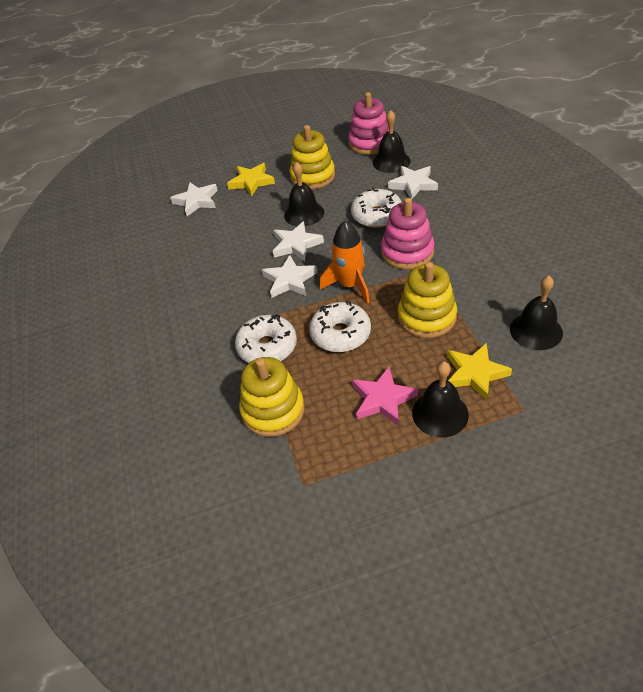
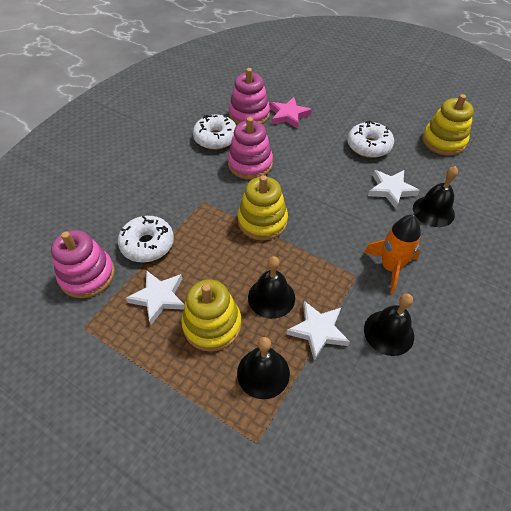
pink stacking toy: [348,92,389,155] [381,198,435,270] = 2 -> [51,230,115,298] [228,117,273,180] [229,68,270,125] = 3
white star: [170,182,218,216] [262,255,318,298] [273,221,324,261] [388,166,438,200] = 4 -> [126,270,185,325] [286,301,350,361] [368,170,420,209] = 3
yellow star: [227,163,275,196] [447,343,512,401] = 2 -> none = 0

